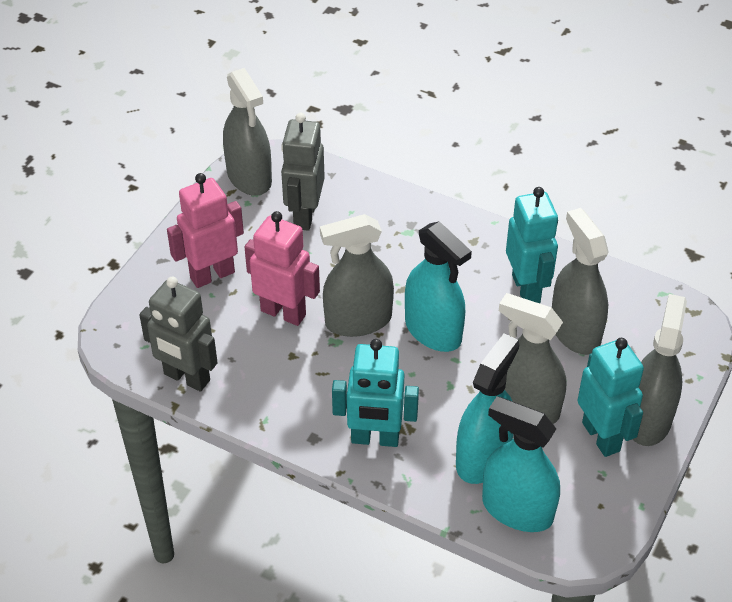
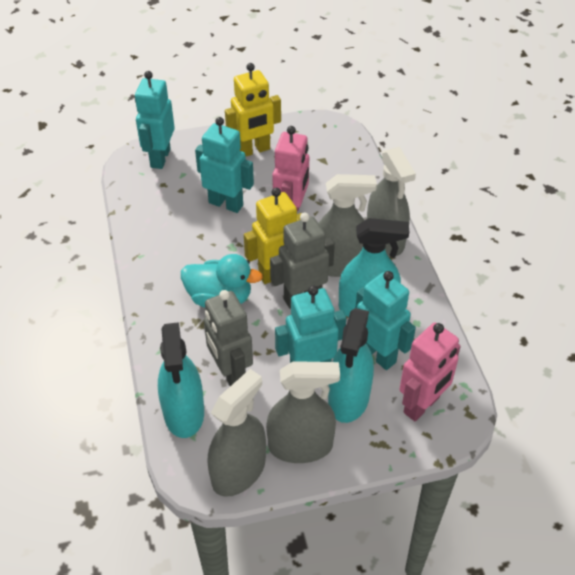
grey spray bottle: [223,68,272,196] [320,214,394,337] [499,293,566,424] [552,208,609,355] [633,294,687,446] = 5 -> [208,369,266,497] [266,361,340,463] [318,174,377,277] [367,147,416,256] = 4
turquoise duck: none = 0 -> [181,254,263,308] = 1
turquoise robot: [332,339,419,447] [506,187,558,303] [577,338,644,457] = 3 -> [135,71,175,169] [195,117,254,213] [275,285,346,363] [355,271,416,370] = 4
yellow robot: none = 0 -> [225,63,281,156] [244,188,302,284] = 2

